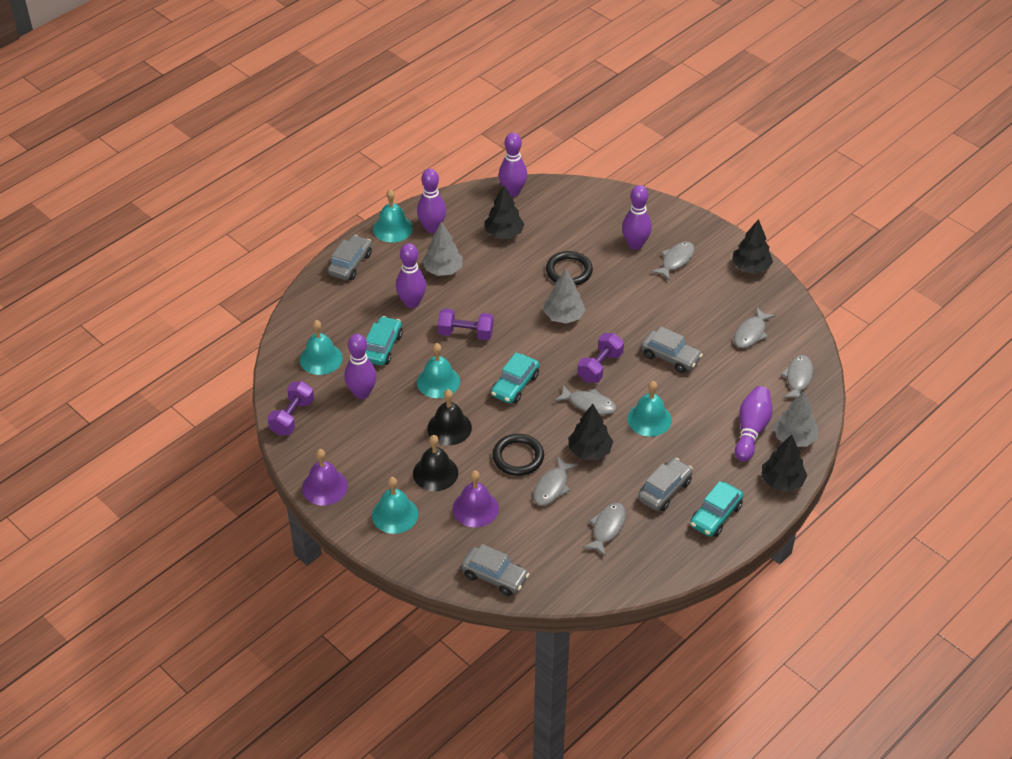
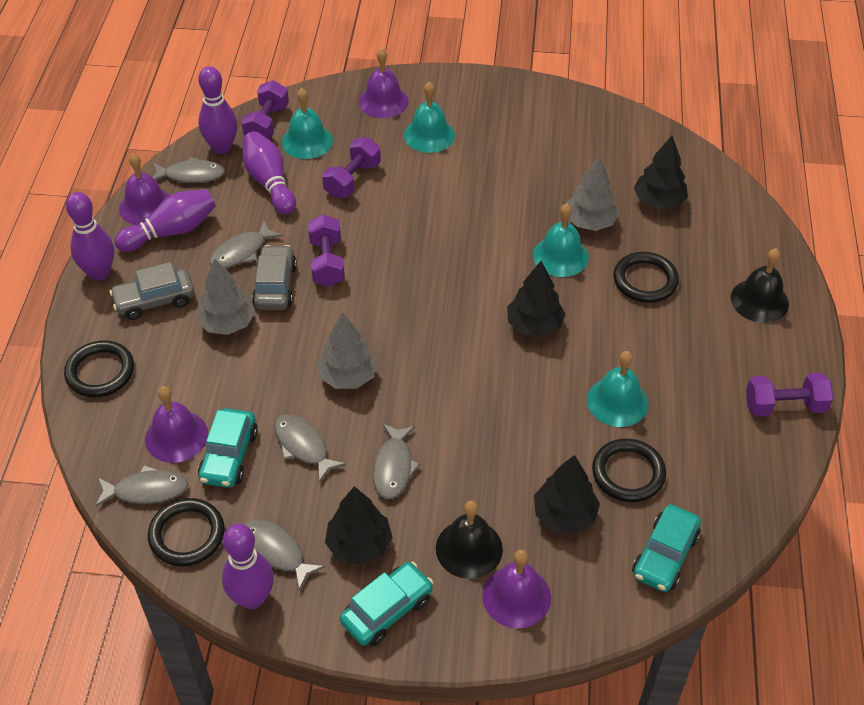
black ring: [493,434,544,476] [546,251,593,285] = 2 -> [64,340,134,397] [148,498,225,566] [592,438,666,502] [614,252,679,303] = 4
grey car: [328,235,372,280] [461,544,529,596] [638,458,693,511] [641,327,703,373] = 4 -> [110,262,194,320] [252,245,297,310] = 2
purple bell: [302,449,348,505] [452,470,499,527] = 2 -> [119,153,170,225] [145,386,208,463] [359,48,409,118] [482,550,551,628] = 4
purple bowling pin: [344,334,377,399] [396,243,426,308] [417,169,446,233] [499,133,527,197] [622,185,652,250] [735,386,773,462] = 6 -> [66,192,114,281] [114,189,216,252] [198,66,237,154] [222,524,274,609] [243,131,296,215] = 5
purple dumbbell: [267,381,314,436] [438,308,494,341] [577,333,624,383] = 3 -> [241,80,289,139] [308,215,345,287] [322,137,381,198] [746,373,833,417] = 4
turquoise bell: [300,320,342,375] [372,477,418,534] [373,189,413,242] [417,343,460,398] [627,381,672,437] = 5 -> [281,88,333,159] [404,82,455,153] [533,204,589,277] [587,351,649,427] = 4

